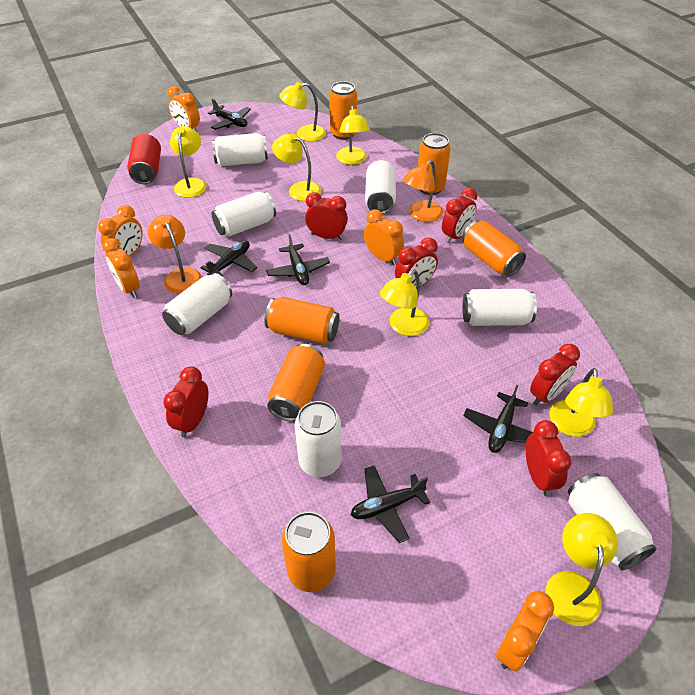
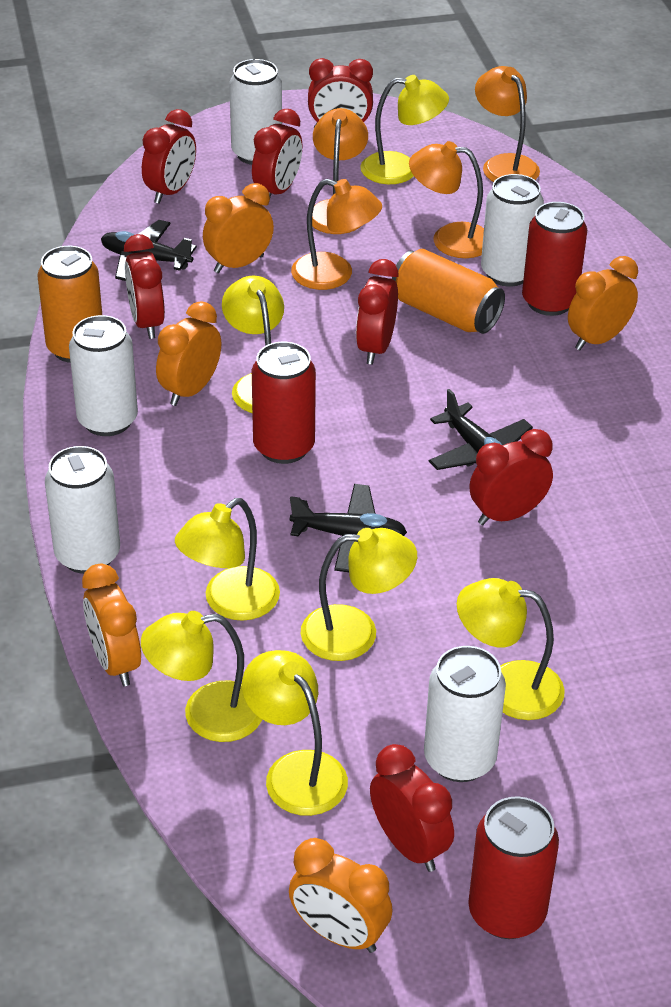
black plane: [201,240,257,276] [208,99,251,130] [266,234,330,285] [351,466,430,543] [463,385,534,453] = 5 -> [101,220,197,281] [290,484,407,572] [428,389,533,470] = 3
orange can: [265,297,339,344] [267,344,325,421] [282,512,336,592] [329,81,357,140] [418,133,451,195] [462,220,526,276] = 6 -> [38,246,102,363] [392,249,505,334] = 2
orange lamp: [148,215,202,294] [403,160,443,222] = 2 -> [291,179,382,290] [312,108,368,234] [409,141,484,258] [475,66,540,182] = 4
red can: [127,134,161,184] = 1 -> [252,342,316,464] [468,796,559,939] [522,202,587,316] = 3
red clock: [163,366,208,438] [305,192,348,240] [395,238,438,287] [442,188,477,243] [526,420,572,496] [530,344,580,406] = 6 -> [124,234,165,339] [142,109,196,204] [252,109,302,197] [308,58,373,128] [356,259,399,365] [370,744,454,872] [470,429,553,525] = 7
white can: [162,273,232,335] [212,133,268,166] [212,192,276,237] [295,401,341,477] [365,160,396,214] [462,289,537,326] [568,473,657,570] = 7 -> [45,446,120,574] [69,315,138,436] [229,59,282,165] [424,646,506,782] [481,174,544,287] = 5

